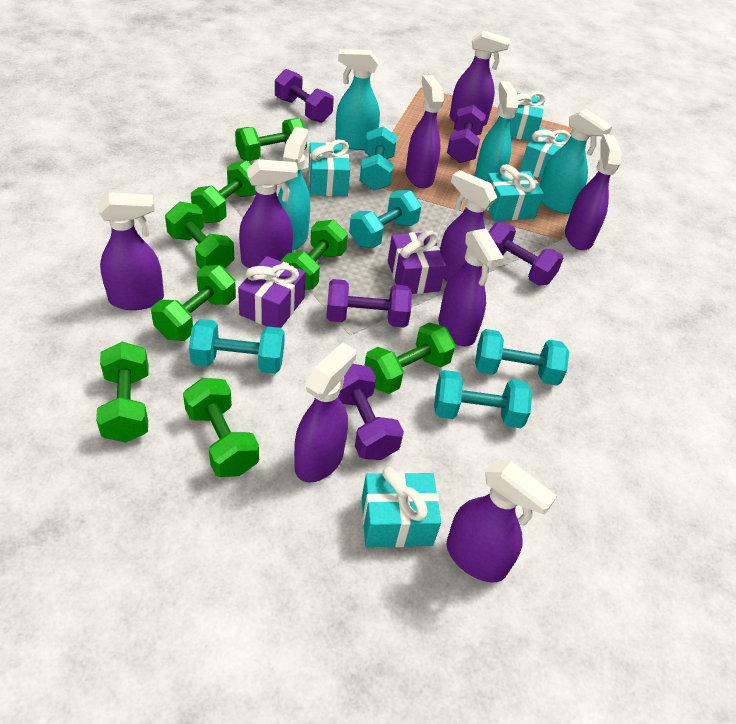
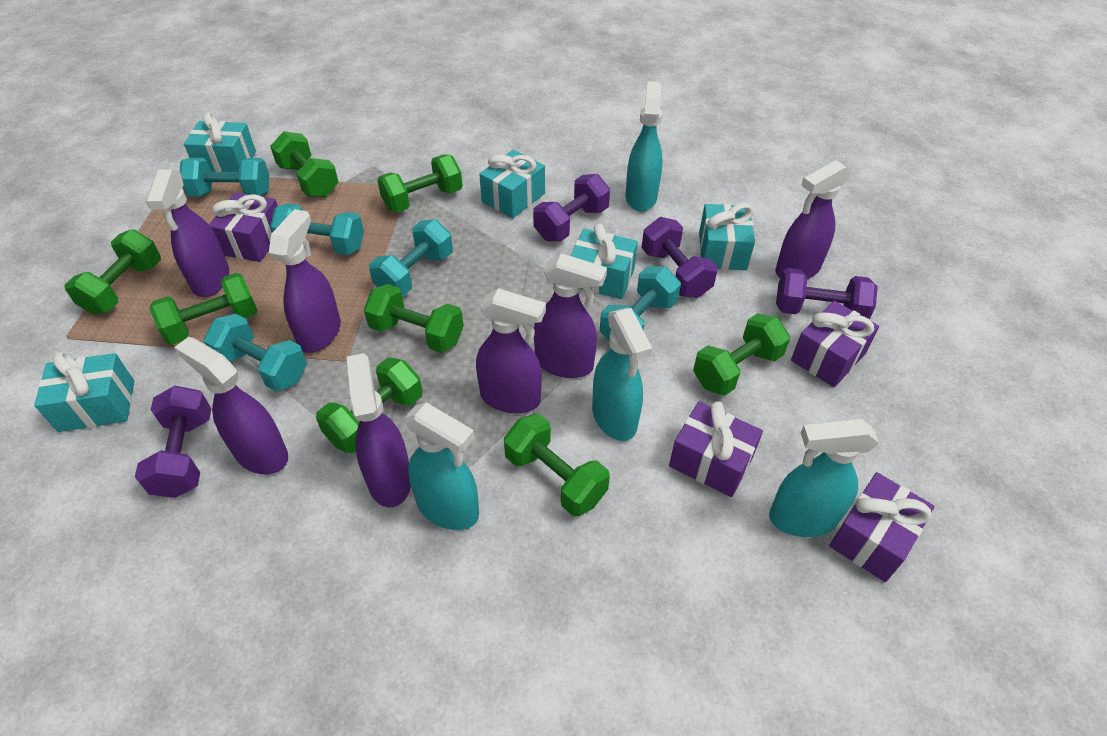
purple dumbbell: [275,69,334,123] [326,279,412,328] [337,364,404,460] [447,105,486,163] [489,222,563,286] = 5 -> [135,386,211,498] [533,174,610,241] [641,217,718,298] [776,268,878,319] = 4
purple gift: [238,256,306,328] [388,230,446,294] = 2 -> [209,192,278,262] [669,401,763,497] [791,301,879,387] [829,472,935,582] = 4
purple spray bottle: [98,193,164,310] [239,159,298,268] [294,342,356,482] [406,75,444,188] [438,228,504,346] [440,170,497,282] [446,461,557,583] [450,30,510,126] [565,134,622,250] = 9 -> [146,170,229,297] [174,337,288,474] [269,209,341,353] [347,353,411,507] [476,288,546,413] [534,253,607,378] [776,160,851,279] = 7

